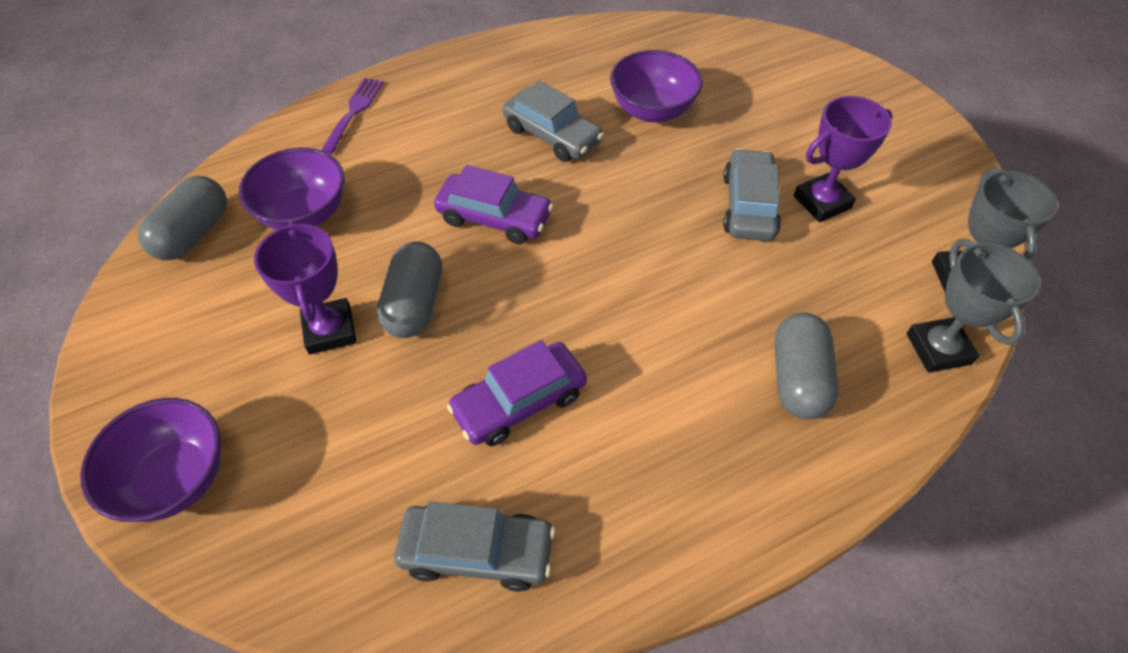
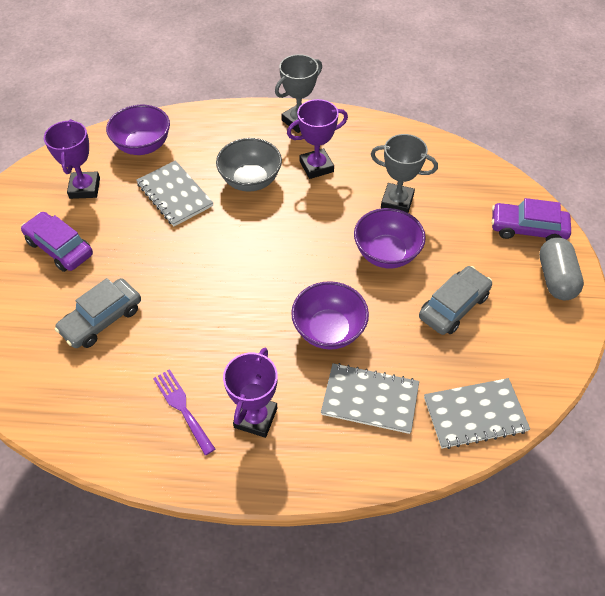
grey bowl: none = 0 -> [216,138,282,191] = 1
grey capsule: [137,176,227,260] [377,241,442,338] [775,313,839,419] = 3 -> [539,237,584,300] = 1
grey car: [394,501,555,592] [503,80,604,162] [723,149,781,241] = 3 -> [55,278,141,348] [419,266,492,335] = 2
grey notebook: none = 0 -> [136,160,213,226] [321,363,419,434] [424,378,530,449] = 3
purple trophy: [254,221,356,354] [794,96,893,222] = 2 -> [44,119,100,199] [223,348,277,438] [287,99,348,179] = 3

